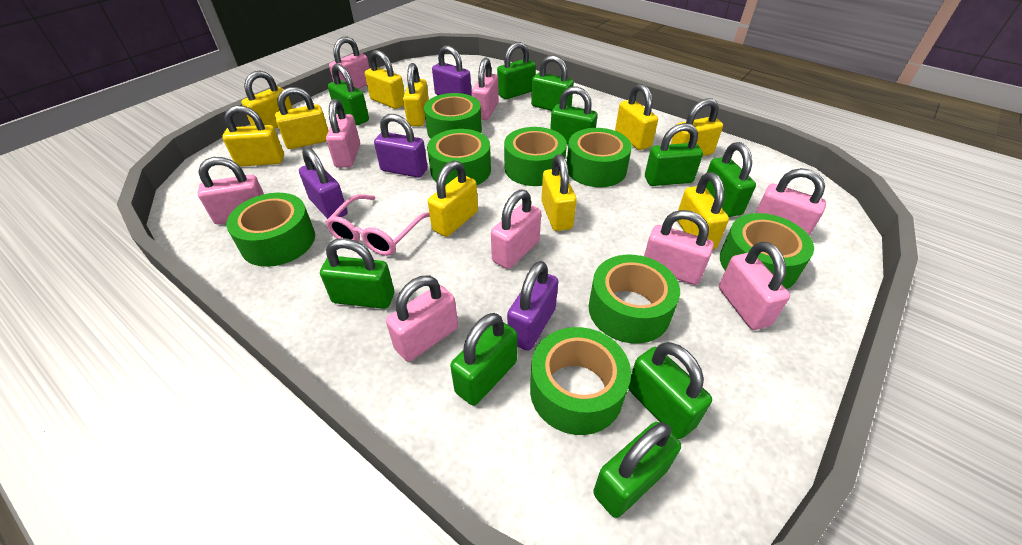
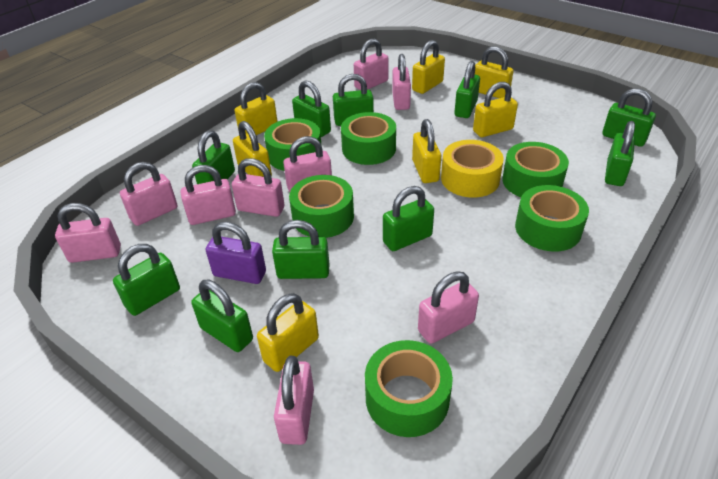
green tape: [226,193,315,267] [424,93,482,139] [427,129,491,185] [504,127,567,186] [530,327,631,435] [567,128,632,187] [589,255,680,344] [720,213,814,289] = 8 -> [264,118,321,171] [289,175,354,238] [341,112,396,165] [365,340,453,437] [502,142,569,197] [515,185,589,252] = 6
pink glasses: [326,194,430,256] = 1 -> none = 0
purple padlock: [299,147,348,219] [374,114,428,178] [432,45,472,96] [507,261,558,351] = 4 -> [206,222,266,284] = 1
yellow padlock: [222,105,284,167] [241,71,293,128] [275,87,328,149] [365,50,405,109] [403,63,429,126] [428,160,478,237] [541,154,577,231] [615,84,658,150] [671,98,723,156] [677,172,729,250] = 10 -> [233,121,272,177] [235,82,278,135] [257,293,319,372] [412,40,445,94] [412,119,441,183] [473,82,518,137] [475,46,513,98] = 7
yellow tape: none = 0 -> [441,140,504,198] = 1

